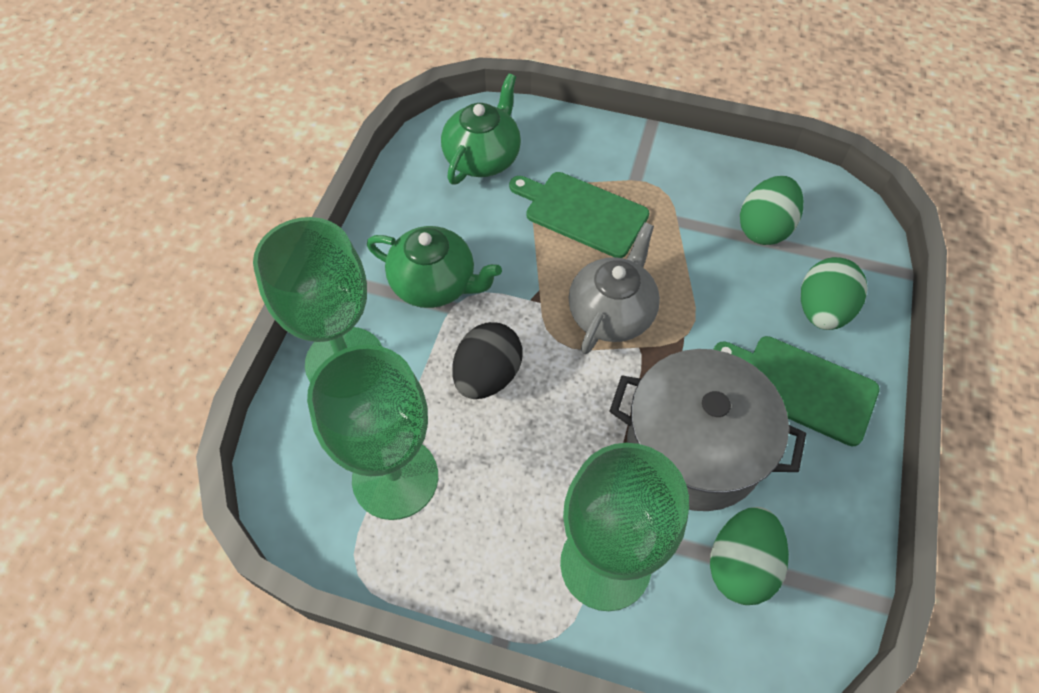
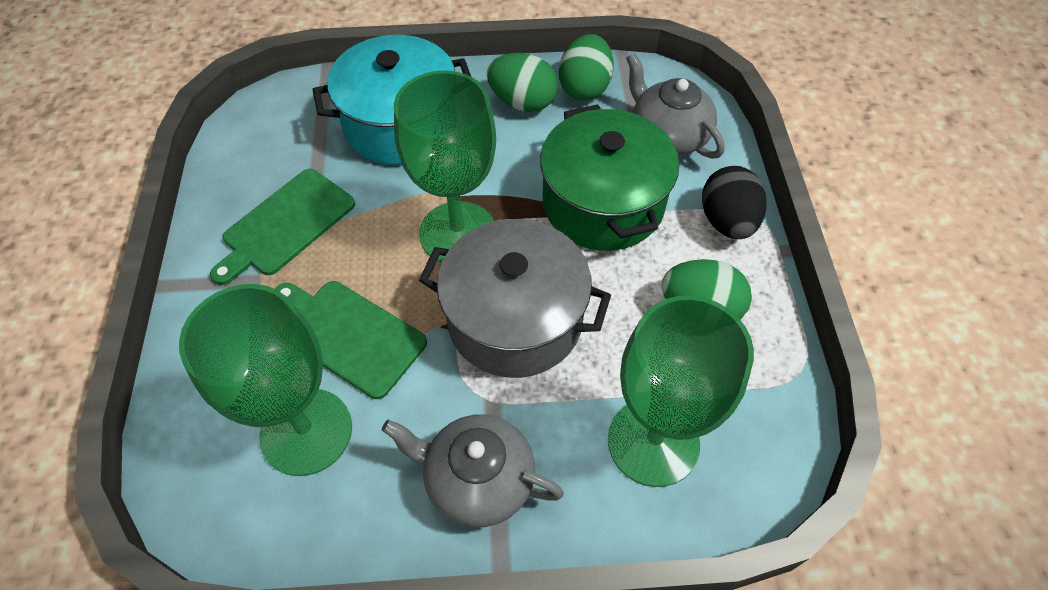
green pot: none = 0 -> [540,104,679,251] = 1
green teapot: [367,226,502,308] [441,73,521,184] = 2 -> none = 0
grey teapot: [568,222,660,354] = 1 -> [382,414,564,527] [626,53,724,159] = 2
turquoise pot: none = 0 -> [313,35,471,165] = 1

